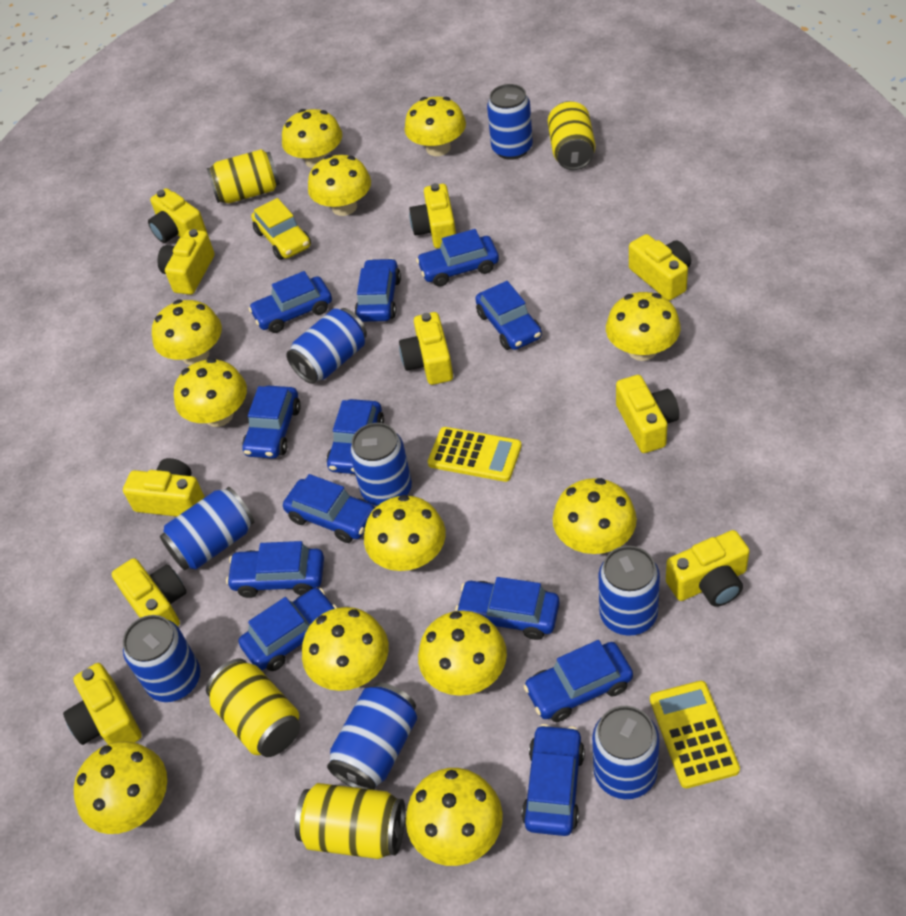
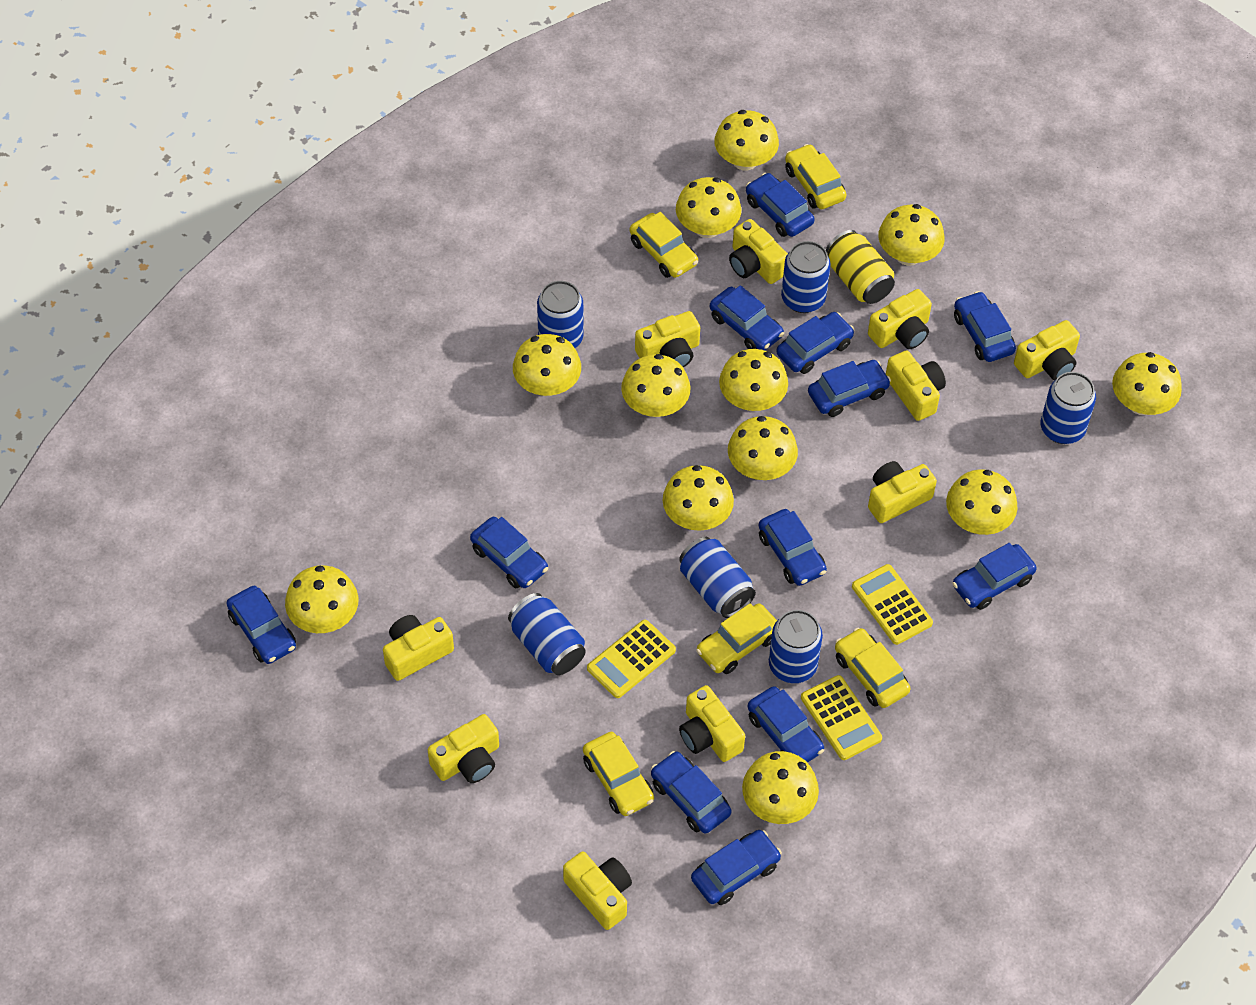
blue can: [123,615,200,702] [160,487,254,570] [286,308,367,384] [327,682,417,790] [350,423,412,506] [487,84,533,160] [592,706,660,799] [599,546,660,636] = 8 -> [508,593,586,675] [537,281,584,348] [679,537,756,618] [769,610,823,683] [781,241,831,313] [1041,372,1096,444] = 6
yellow calculator: [428,427,522,482] [650,681,740,788] = 2 -> [587,620,676,698] [801,675,882,760] [852,564,933,645] = 3
yellow can: [206,659,300,757] [207,149,280,203] [295,783,405,859] [548,101,596,170] = 4 -> [826,230,895,304] = 1
yellow car: [251,198,311,260] = 1 -> [583,732,654,816] [630,212,698,278] [696,603,777,674] [785,144,847,209] [835,628,911,708] = 5

